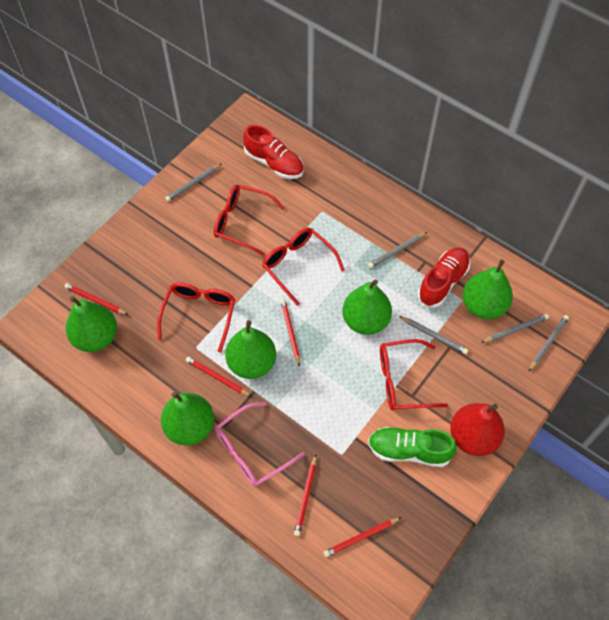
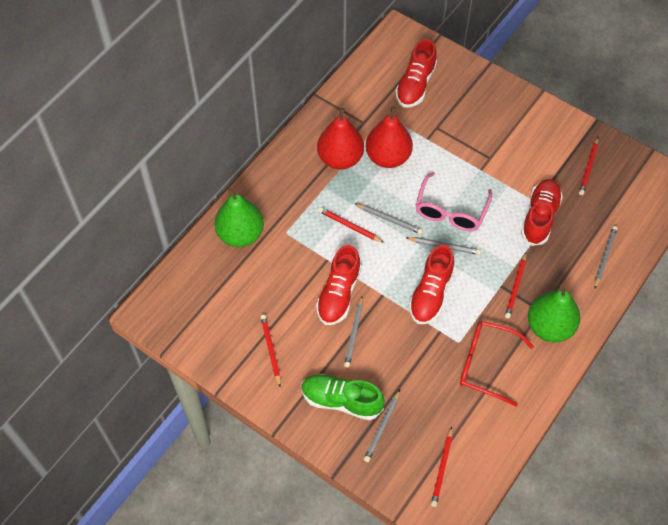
green pear: [66,296,117,352] [161,392,214,445] [225,320,276,379] [342,280,392,335] [463,259,513,319] = 5 -> [214,188,264,247] [528,285,580,342] = 2
red glasses: [157,282,235,352] [214,185,285,256] [262,228,345,306] [380,339,448,410] = 4 -> [460,321,534,406] = 1
red pear: [450,403,505,456] = 1 -> [317,108,364,170] [366,106,413,168] = 2
red shoe: [243,125,304,179] [417,247,470,308] = 2 -> [316,245,362,325] [395,39,437,107] [409,245,455,324] [521,179,563,246] = 4

